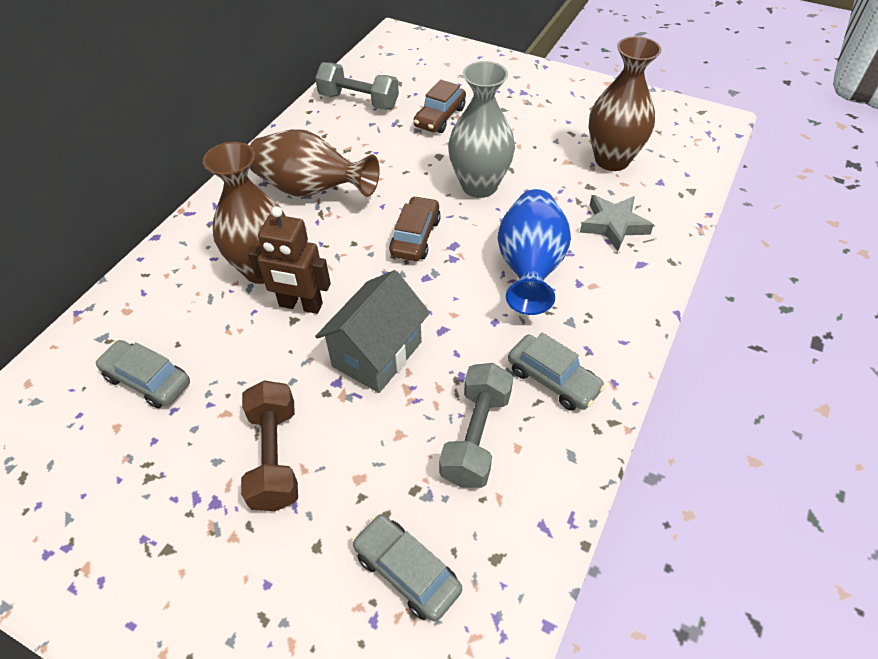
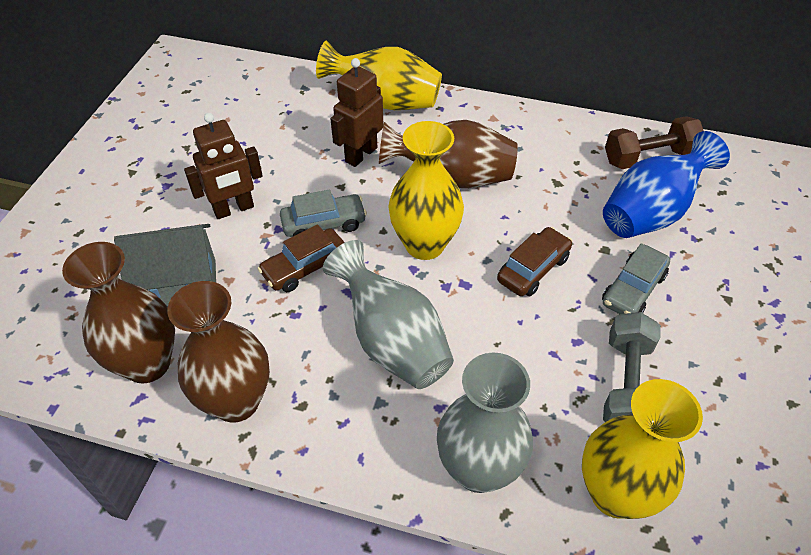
brown robot: [248,206,331,314] = 1 -> [184,113,263,219] [330,58,383,167] = 2
grey car: [95,340,190,408] [352,514,462,622] [508,332,606,411] = 3 -> [280,190,367,237] [602,243,670,314] = 2
grey dumbbell: [315,62,399,110] [439,363,513,488] = 2 -> [603,312,661,422] = 1
grey star: [580,195,654,252] = 1 -> none = 0
grey vase: [448,61,515,198] = 1 -> [323,240,454,389] [437,353,533,493] = 2
yellow vase: none = 0 -> [316,41,442,110] [388,121,464,260] [582,379,703,519] = 3

